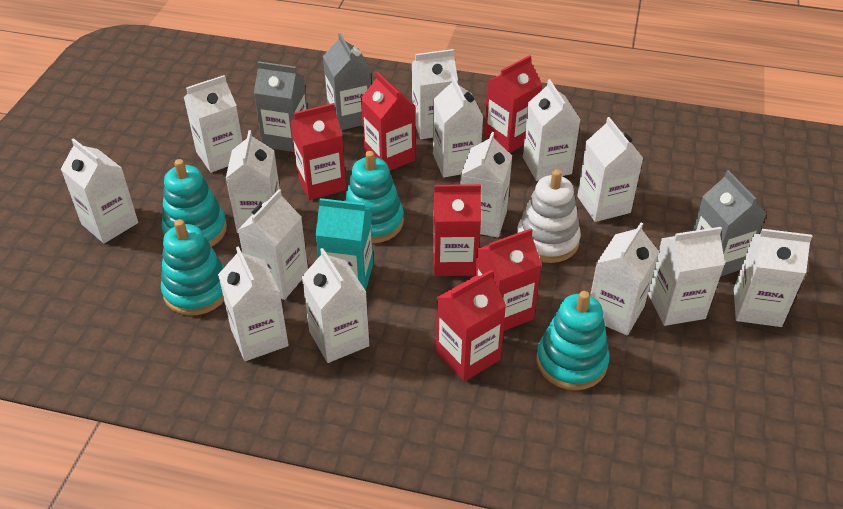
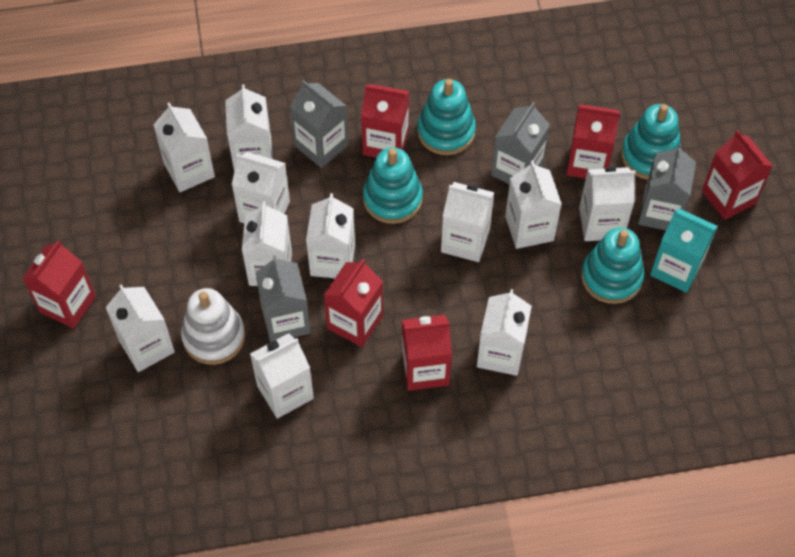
grey carton: [254,61,307,152] [323,33,371,130] [694,170,766,277] = 3 -> [255,255,311,342] [290,80,348,168] [491,102,550,184] [638,144,696,230] = 4
white carton: [61,138,138,243] [184,75,243,173] [218,246,289,361] [226,130,280,233] [238,189,308,300] [302,248,369,363] [412,49,458,139] [433,76,483,178] [460,132,512,238] [523,79,581,181] [577,117,643,222] [590,222,659,335] [648,227,725,326] [734,229,812,327] = 14 -> [105,284,175,372] [153,103,215,192] [225,84,273,171] [232,152,290,223] [242,202,292,286] [250,333,314,419] [306,193,355,278] [441,182,494,262] [477,289,532,376] [505,160,562,249] [579,166,635,241] = 11

